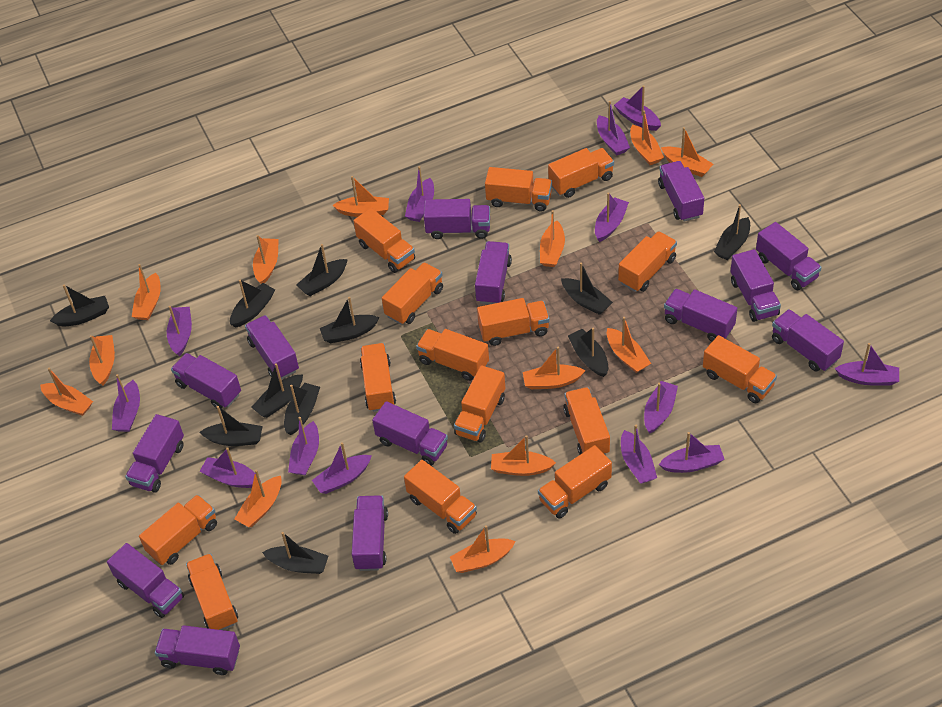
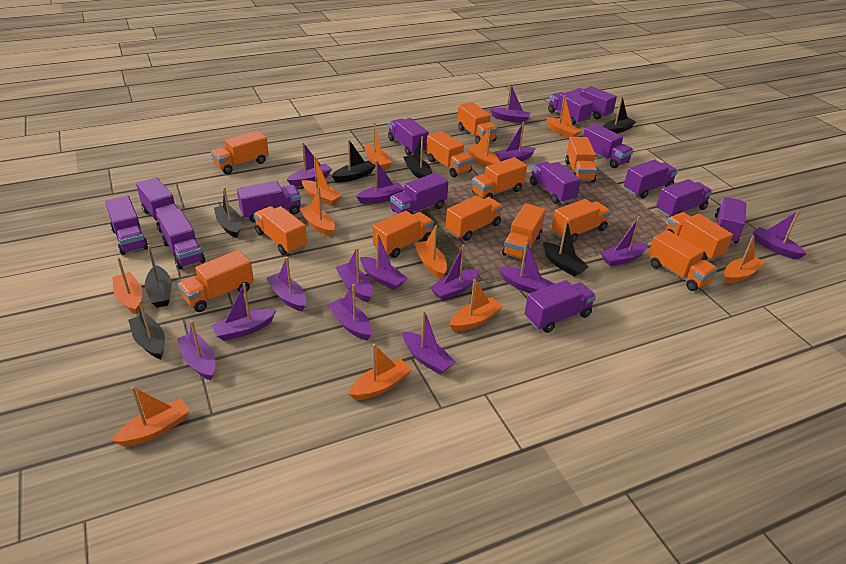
black boat: [50,285,109,326] [199,406,263,446] [230,280,275,327] [251,363,303,418] [262,532,328,574] [284,383,320,435] [296,244,348,296] [320,297,379,343] [561,263,613,315] [568,328,608,377] [714,204,750,260] = 11 -> [128,300,165,359] [145,245,172,308] [214,187,241,238] [332,139,375,183] [403,137,432,178] [543,220,589,277] [603,96,636,134] = 7
orange boat: [40,368,93,416] [89,335,115,385] [132,264,161,320] [234,470,282,527] [253,235,279,284] [332,176,389,217] [450,525,516,573] [491,435,556,476] [523,347,585,389] [540,210,565,267] [607,317,651,373] [630,110,664,165] [661,127,713,177] = 13 -> [112,258,142,314] [112,387,190,446] [299,187,335,236] [302,156,342,206] [349,344,412,400] [365,122,392,170] [414,225,447,279] [449,279,503,331] [466,126,500,167] [546,95,582,138] [724,235,766,283] = 11
orange truck: [139,495,217,565] [186,553,238,630] [354,208,415,273] [360,343,396,412] [382,262,443,325] [404,460,477,534] [416,329,489,381] [454,365,505,443] [477,298,550,346] [485,167,552,212] [538,445,612,519] [548,148,614,198] [563,387,610,455] [618,231,677,292] [703,335,777,403] = 15 -> [178,250,254,312] [211,130,269,174] [253,206,307,255] [373,211,434,258] [426,131,473,177] [446,196,503,241] [457,102,498,144] [472,157,527,199] [502,203,546,260] [551,199,611,242] [565,137,597,183] [648,230,717,291] [666,212,733,261] = 13
purple boat: [112,374,140,432] [167,306,192,356] [199,447,257,488] [288,417,319,475] [312,442,372,494] [405,166,434,222] [595,193,629,242] [597,101,630,156] [614,85,661,131] [621,425,657,484] [644,381,678,433] [659,432,725,473] [835,343,899,385] = 13 -> [177,320,215,380] [211,283,276,341] [266,257,306,312] [287,142,332,186] [328,284,372,340] [335,248,373,302] [356,160,404,204] [360,233,407,290] [403,310,456,374] [430,245,479,301] [490,84,531,123] [495,122,536,162] [499,242,554,293] [601,216,648,266] [753,211,807,260] = 15

